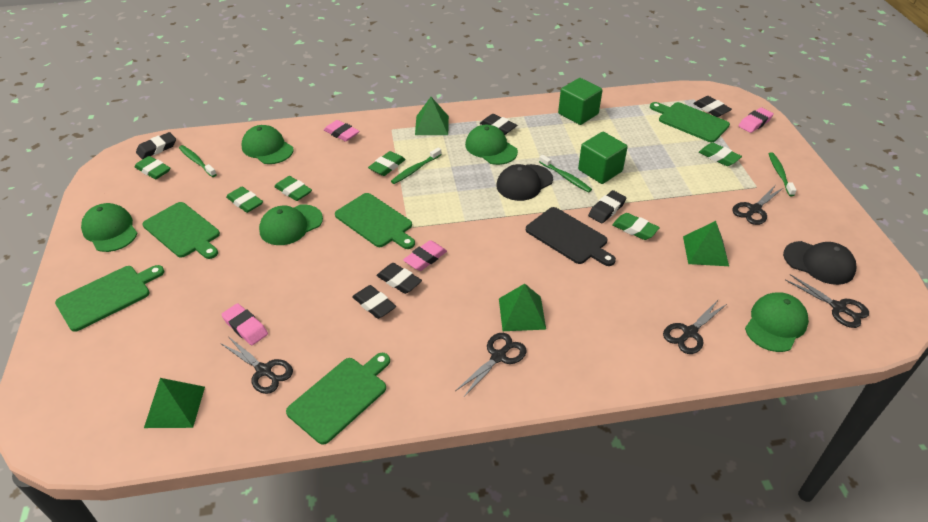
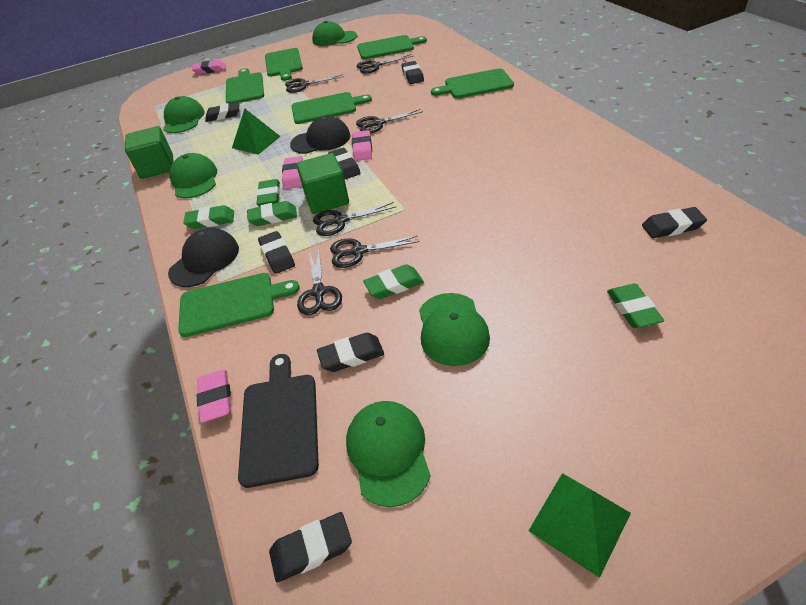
black eraser: [136,132,176,159] [352,285,396,319] [377,263,422,294] [480,114,517,135] [588,190,627,223] [693,96,732,117] = 6 -> [205,102,239,122] [258,231,295,274] [269,512,352,583] [317,333,384,372] [328,148,360,179] [401,61,424,84] [642,207,707,238] = 7
black scissors: [220,337,293,394] [455,333,527,398] [663,299,727,354] [732,186,783,225] [785,274,869,328] = 5 -> [285,74,344,93] [297,249,342,315] [313,202,396,236] [330,236,420,268] [356,54,413,74] [356,109,423,134] = 6
green cutting board: [55,265,164,332] [143,202,220,259] [286,353,390,445] [335,193,415,249] [650,102,730,142] = 5 -> [178,273,300,337] [226,68,264,104] [265,48,303,81] [291,92,372,124] [357,35,427,59] [431,68,514,99] = 6
green eraser: [135,156,170,179] [226,187,263,213] [274,176,312,201] [368,151,406,176] [612,213,660,240] [699,143,742,166] = 6 -> [183,205,234,229] [247,201,297,226] [256,179,280,207] [363,264,424,299] [607,284,664,328] = 5
green pyramid: [144,378,205,428] [415,97,449,135] [499,284,546,331] [683,221,729,266] = 4 -> [232,109,281,155] [529,473,631,578] = 2
green toothbrush: [179,145,217,177] [391,148,442,184] [539,155,592,193] [769,152,797,196] = 4 -> none = 0

